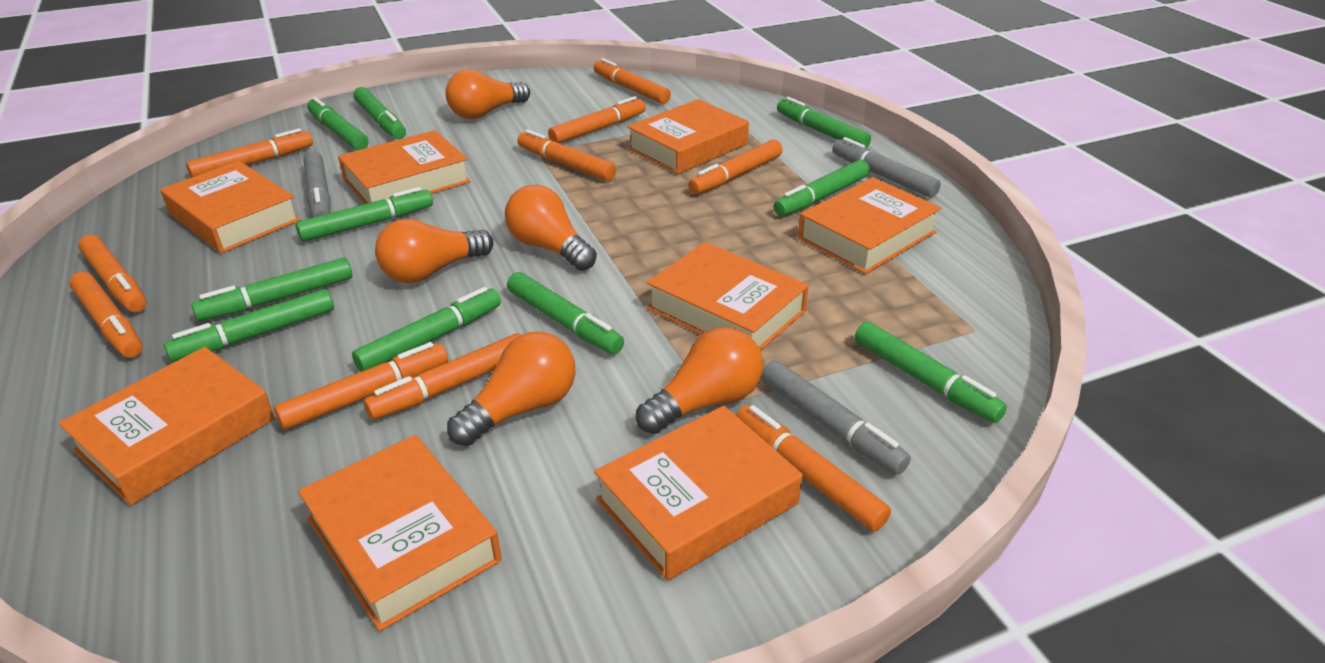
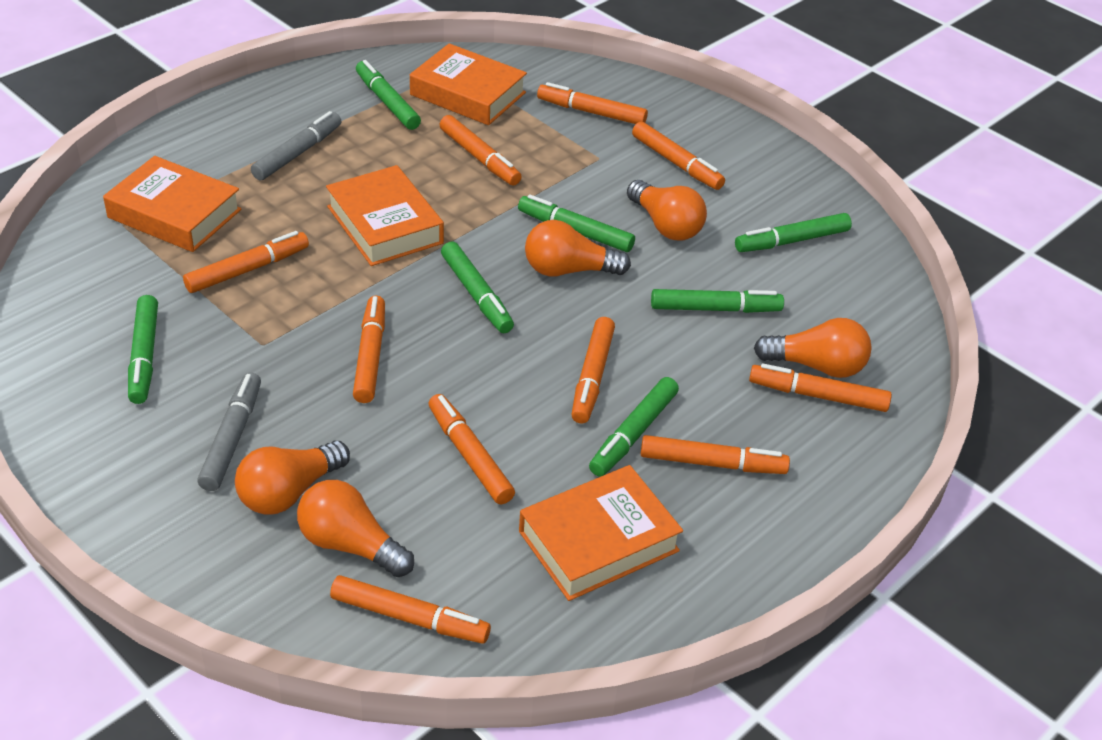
green marker: [164,289,334,362] [191,258,352,321] [296,187,433,242] [307,97,369,150] [352,287,501,372] [353,87,406,139] [507,272,624,354] [773,160,869,216] [777,97,871,148] [855,321,1007,423] = 10 -> [128,295,158,404] [356,60,421,130] [441,241,514,333] [518,194,635,252] [589,377,679,476] [651,289,784,313] [735,213,852,252] = 7
grey marker: [303,151,331,218] [762,360,911,474] [832,137,941,198] = 3 -> [197,373,261,491] [251,111,341,181] = 2
orange book: [59,347,275,506] [160,161,301,253] [298,435,501,631] [338,130,471,204] [594,406,802,581] [627,99,749,174] [647,242,809,351] [798,177,941,274] = 8 -> [103,156,242,252] [326,165,444,266] [410,43,527,125] [519,465,683,601] = 4

